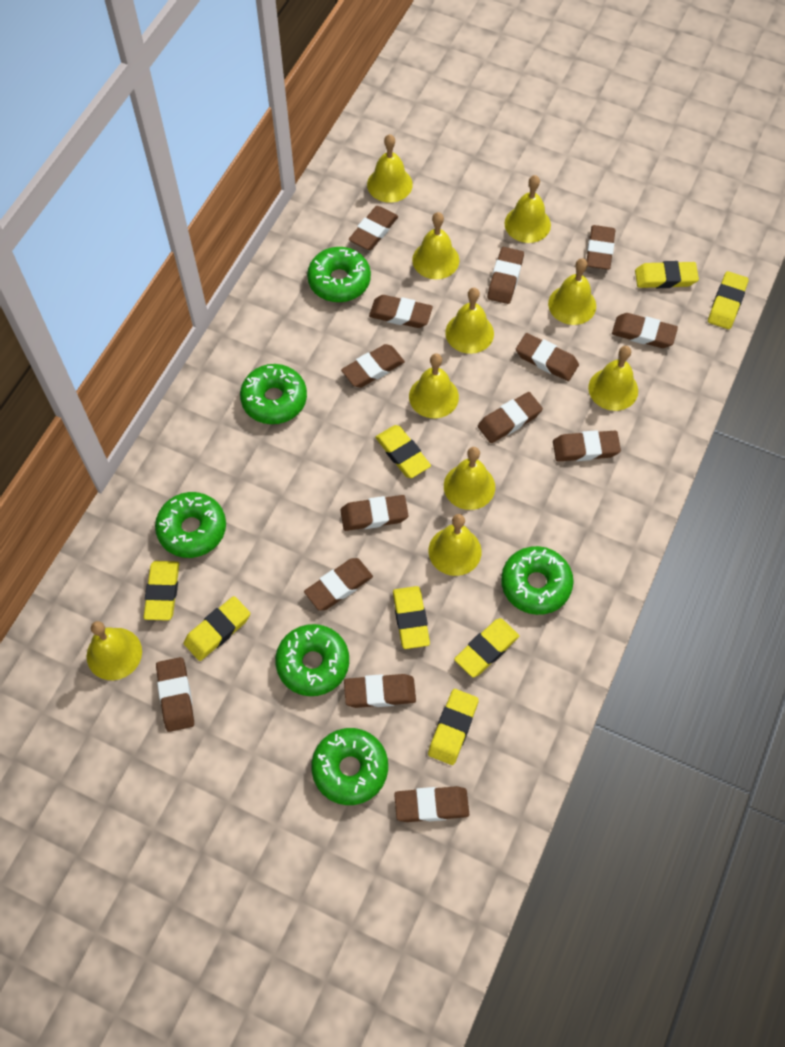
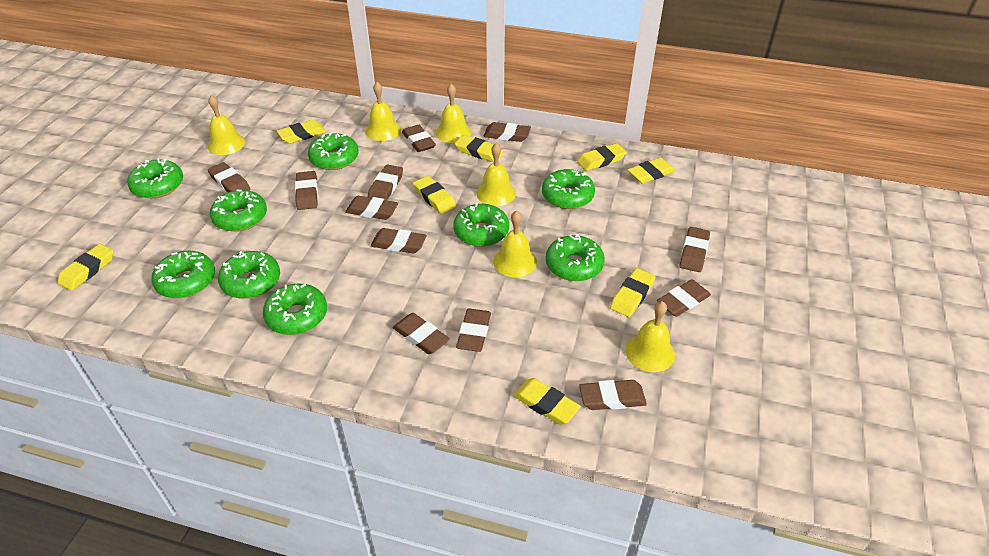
brown eraser: [156,657,194,732] [304,558,373,611] [340,495,409,531] [341,344,405,388] [344,674,416,708] [349,206,398,250] [369,295,433,328] [394,786,469,822] [478,392,543,443] [487,247,524,304] [516,333,579,381] [553,430,621,462] [587,225,616,270] [612,313,678,348] = 14 -> [208,162,251,192] [295,171,318,210] [345,196,398,220] [368,165,403,200] [371,228,426,253] [393,313,450,354] [402,125,436,152] [456,308,491,352] [484,122,531,142] [579,380,647,410] [657,279,711,317] [680,227,710,272] = 12
green donut: [155,492,226,558] [240,364,307,424] [275,624,349,696] [307,247,371,302] [311,728,388,805] [501,546,574,615] = 6 -> [127,159,183,198] [151,251,215,298] [210,190,267,232] [218,251,280,299] [263,283,327,335] [308,133,359,170] [453,203,509,247] [542,169,595,209] [546,234,605,281] = 9
yellow bell: [87,621,142,680] [367,134,413,203] [409,353,459,418] [412,212,459,279] [428,514,482,576] [444,447,495,510] [445,288,494,354] [504,175,551,243] [548,258,596,325] [588,346,638,411] = 10 -> [208,95,245,155] [365,82,401,141] [436,84,471,143] [476,143,516,206] [493,210,537,277] [626,301,675,372] = 6

